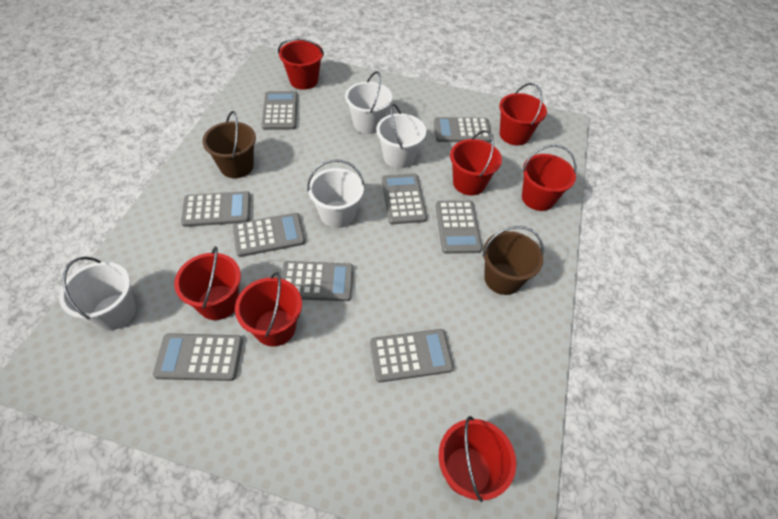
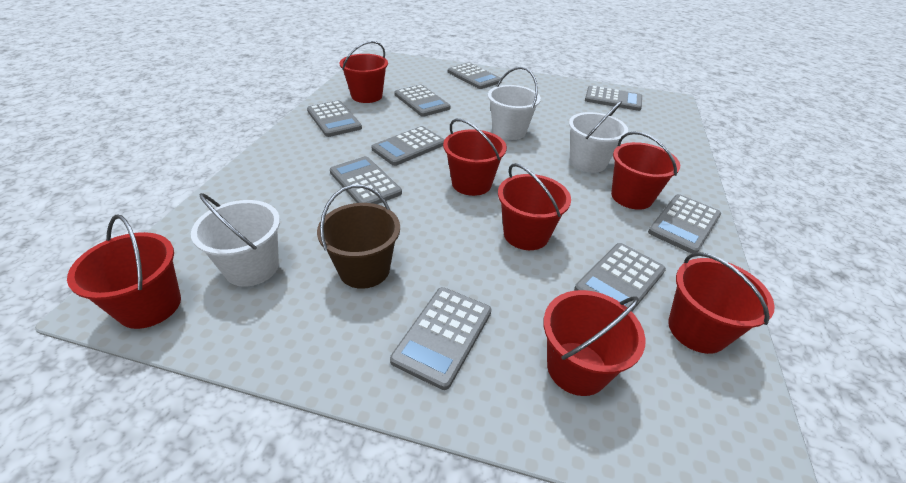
brown bucket: [202,111,256,178] [482,226,544,295] = 2 -> [317,185,400,289] = 1
white bucket: [59,257,136,331] [307,159,365,228] [345,71,392,134] [376,104,426,168] = 4 -> [191,193,280,287] [488,67,541,140] [569,101,628,173] = 3

